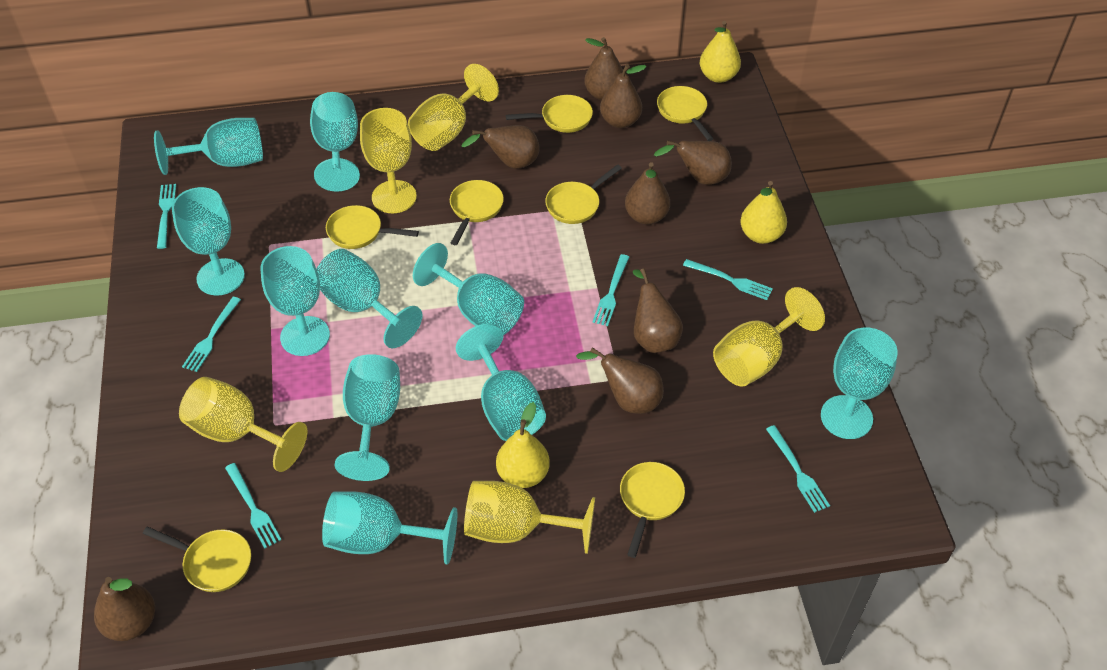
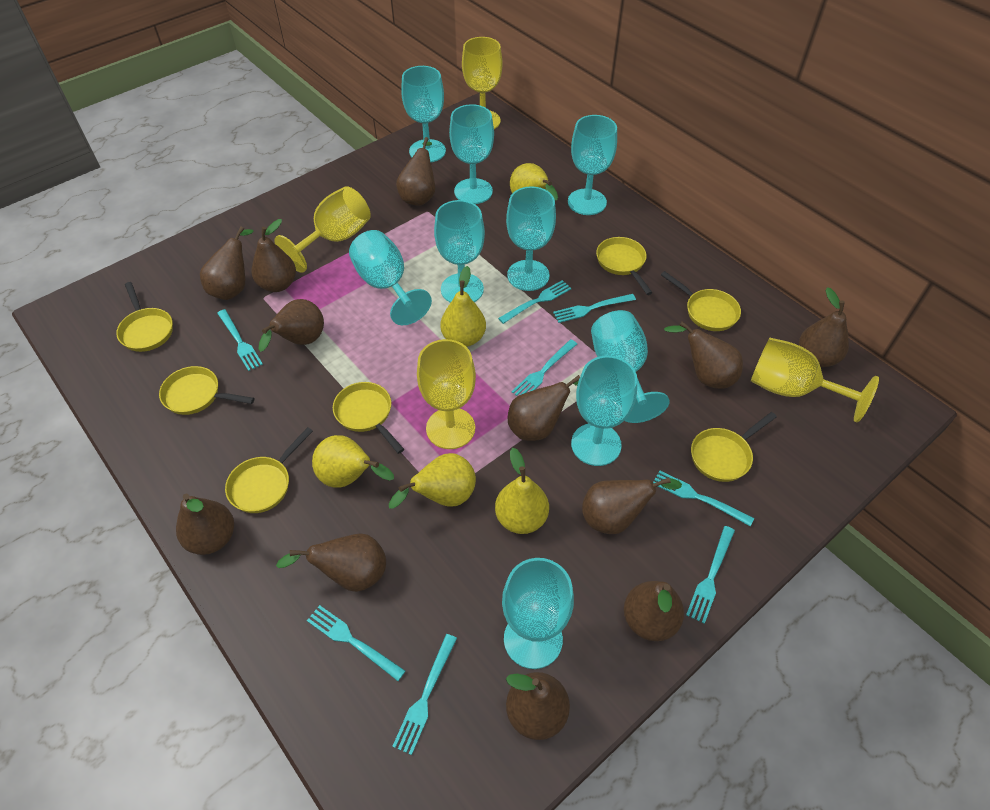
brown pear: [94,577,155,641] [461,125,539,169] [576,347,664,414] [584,37,623,100] [600,64,647,128] [625,162,670,225] [633,268,683,353] [654,141,732,185] = 8 -> [176,494,234,555] [200,226,254,300] [251,219,296,292] [258,299,324,352] [276,533,386,592] [396,137,435,206] [506,672,570,740] [508,375,580,441] [582,477,682,534] [624,581,684,641] [664,321,743,389] [799,287,849,367] = 12
turquoise fork: [157,184,176,249] [182,297,241,372] [225,463,281,549] [592,254,629,326] [683,259,773,300] [766,425,830,513] = 6 -> [217,309,263,371] [307,605,405,681] [392,634,457,755] [498,280,571,324] [512,339,577,396] [553,294,636,323] [653,470,754,527] [686,526,735,624] = 8
turquoise goblet: [154,118,263,175] [172,187,245,295] [260,246,330,356] [310,92,360,192] [317,249,423,348] [322,491,457,564] [334,354,400,481] [413,243,524,335] [456,324,546,441] [821,328,898,439] = 10 -> [349,230,432,325] [401,66,446,162] [434,200,485,303] [449,104,494,204] [502,558,574,669] [506,186,556,291] [568,115,617,215] [571,356,637,466] [591,310,669,423] = 9
yellow goblet: [179,377,307,472] [360,108,417,213] [408,64,499,151] [464,481,595,554] [713,287,825,387] = 5 -> [274,186,371,273] [417,339,476,449] [462,37,502,129] [751,338,879,423] = 4
yellow pear: [496,402,550,488] [700,21,741,83] [740,181,787,244] = 3 -> [312,435,394,487] [389,453,476,509] [440,266,486,347] [495,448,549,534] [510,163,558,201] = 5

